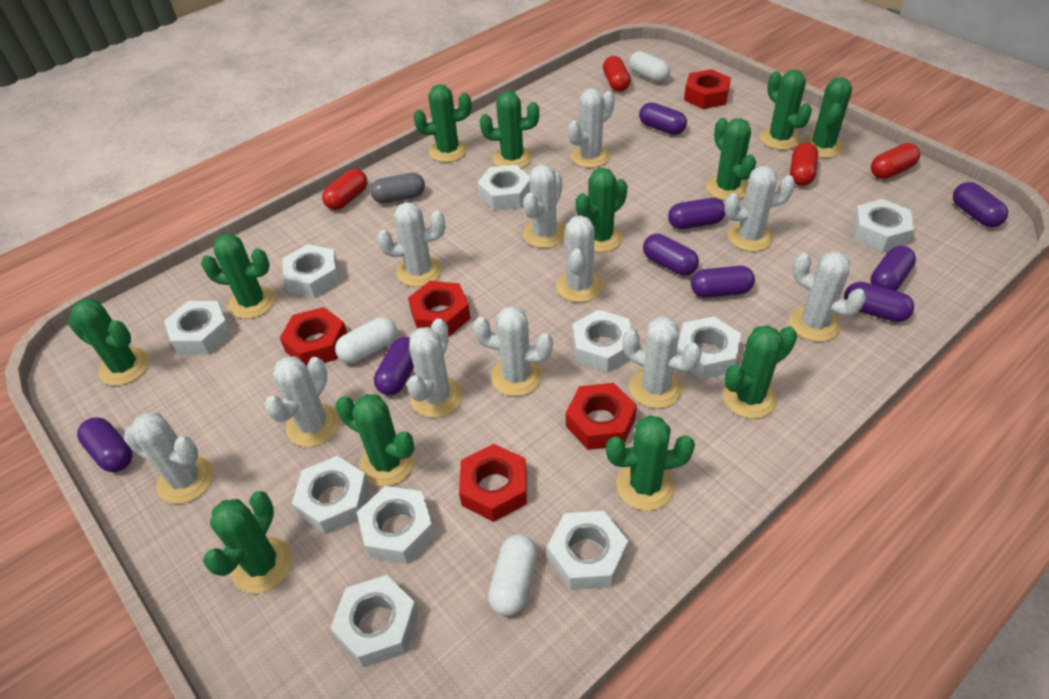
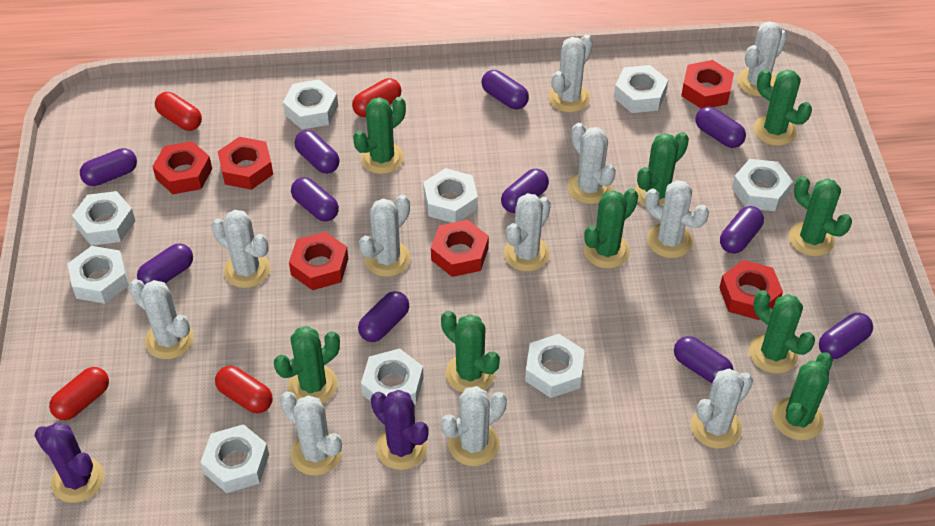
green cactus: [68,299,150,386] [201,234,275,319] [203,491,292,593] [336,394,415,487] [413,84,471,162] [480,91,539,168] [576,168,628,252] [606,415,695,511] [706,118,756,200] [722,325,797,419] [760,70,812,150] [802,77,852,158] = 12 -> [274,326,340,404] [353,97,406,174] [441,311,500,393] [584,188,638,269] [635,132,689,207] [749,290,815,374] [754,69,812,146] [773,352,833,440] [789,176,852,256] = 9
grey capsule: [370,173,425,204] = 1 -> none = 0
purple cactus: none = 0 -> [34,422,104,503] [371,390,429,470] = 2
purple capsule: [77,417,132,472] [374,337,414,395] [639,102,687,135] [643,234,699,276] [668,198,725,229] [691,266,755,298] [844,282,914,322] [870,246,916,291] [953,182,1008,228] = 9 -> [80,148,137,186] [137,243,193,285] [291,177,339,222] [294,130,340,174] [358,291,409,342] [482,70,529,109] [501,169,549,213] [674,336,733,383] [695,106,746,148] [720,206,764,254] [819,313,873,359] = 11
red nut: [280,307,347,366] [408,281,471,336] [459,444,527,522] [566,383,637,450] [684,69,731,109] = 5 -> [152,141,212,194] [218,137,273,190] [289,232,348,290] [431,220,489,277] [681,60,734,109] [719,260,783,320] = 6
white capsule: [335,317,397,363] [488,534,537,616] [629,51,670,83] = 3 -> none = 0
white nut: [164,301,232,355] [283,244,340,298] [292,456,370,535] [330,575,419,667] [357,486,435,564] [477,165,530,210] [547,511,628,590] [573,310,631,373] [677,316,741,380] [852,199,914,252] = 10 -> [68,246,129,304] [72,191,135,246] [200,424,269,493] [283,79,338,129] [361,348,424,405] [423,168,478,223] [525,334,585,398] [614,65,668,113] [732,159,793,211] = 9

